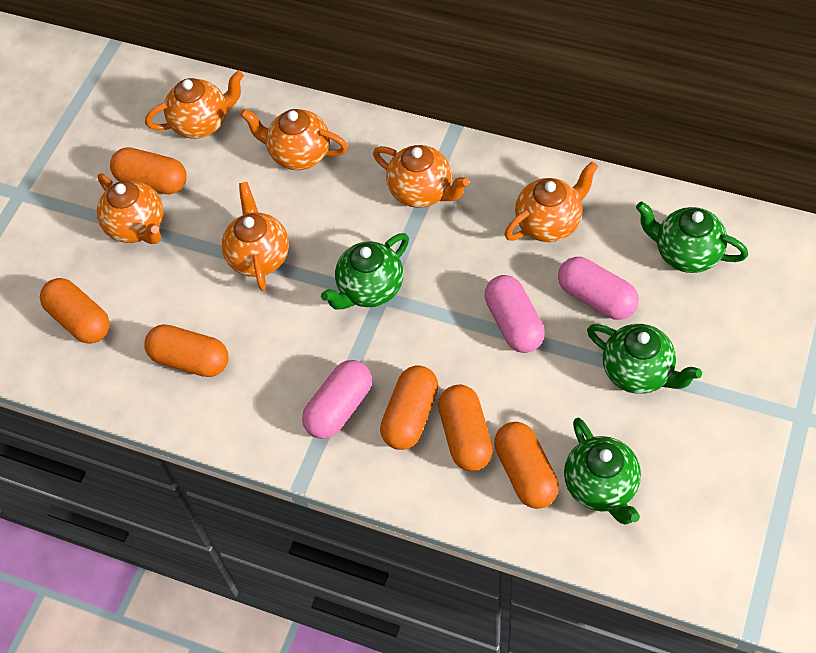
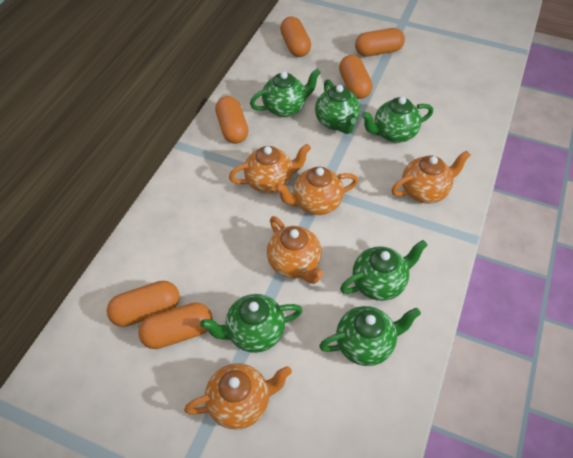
green teapot: [321,233,409,310] [564,418,641,524] [587,324,702,394] [636,202,748,273] = 4 -> [200,294,303,353] [250,69,321,117] [315,79,360,134] [319,306,421,366] [340,240,427,301] [361,97,433,143] = 6
orange teapot: [97,173,163,244] [145,71,244,139] [222,182,289,291] [240,109,348,170] [373,145,469,208] [504,161,598,242] = 6 -> [184,363,292,430] [229,144,311,193] [267,216,324,284] [275,167,358,215] [392,150,471,204] = 5
pink capsule: [302,360,372,439] [484,275,545,353] [558,257,639,320] = 3 -> none = 0

